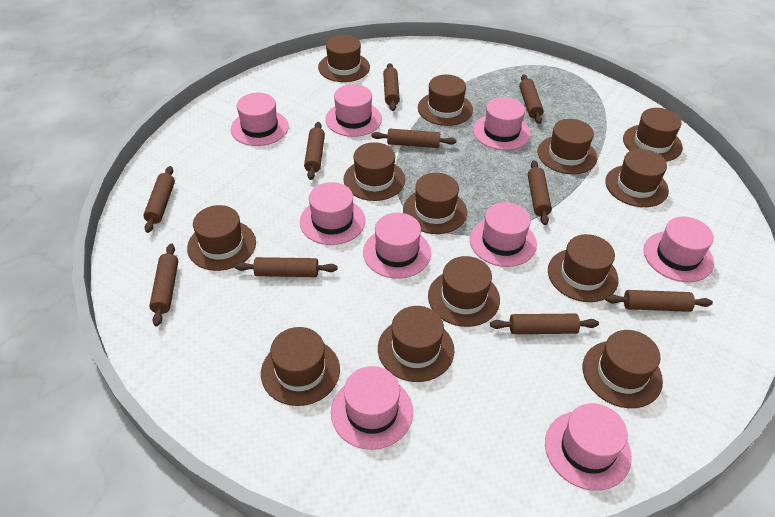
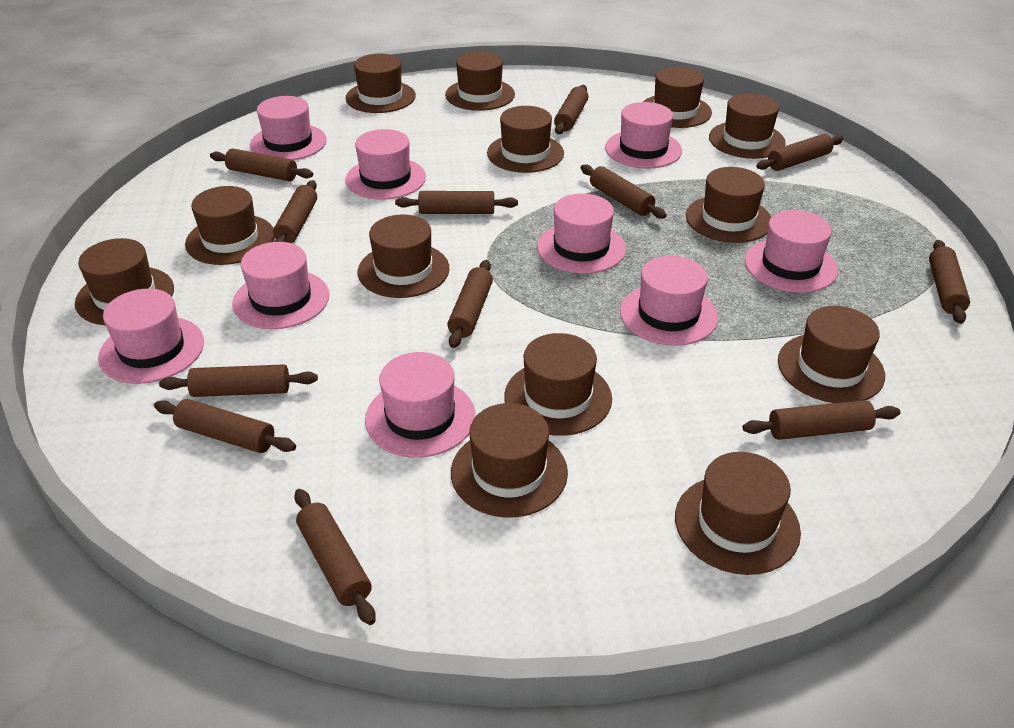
brown rolling pin: [143,166,175,233] [149,243,178,326] [235,257,338,277] [304,122,325,180] [371,129,456,148] [383,63,400,111] [490,314,599,334] [519,74,544,124] [528,160,552,225] [605,290,713,312] = 10 -> [154,399,296,453] [159,364,318,397] [210,148,313,181] [273,180,317,243] [294,489,376,625] [395,191,518,214] [447,260,493,348] [554,85,588,134] [581,164,667,219] [743,400,900,440] [756,134,844,171] [929,240,970,324] = 12

